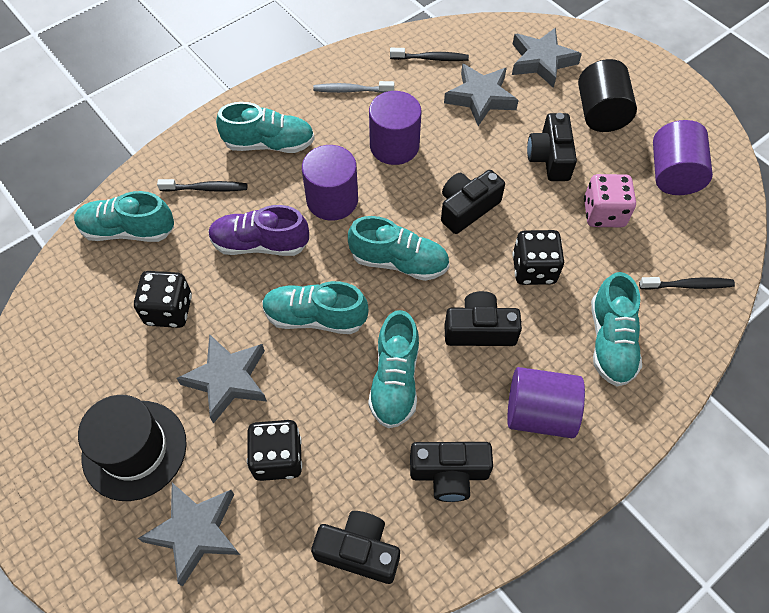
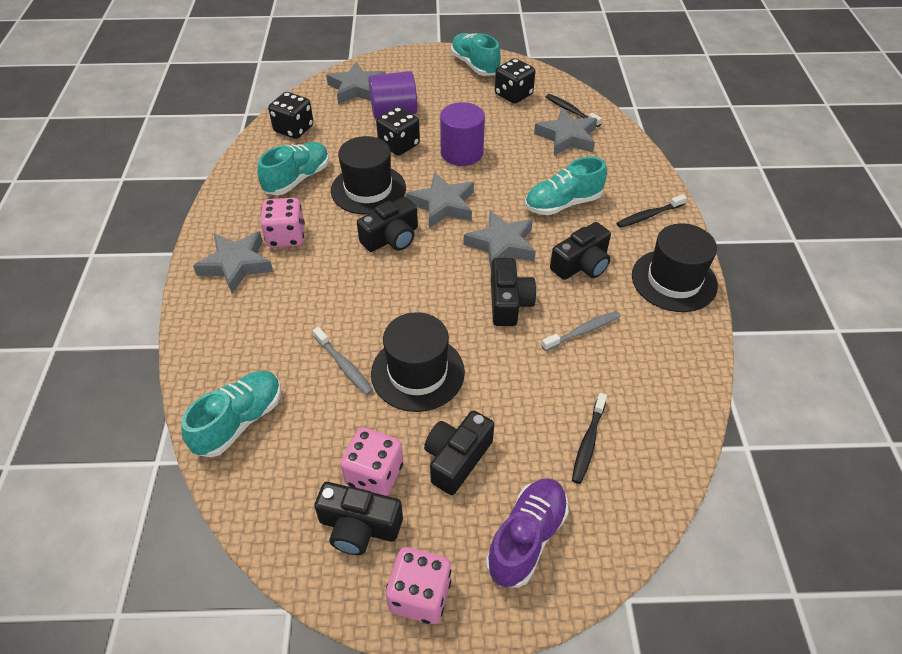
black cylinder: [578,59,637,132] = 1 -> none = 0
black hat: [78,395,187,501] = 1 -> [331,136,406,215] [371,312,465,412] [632,224,718,312] = 3
grey star: [138,483,240,587] [176,334,267,424] [444,64,519,126] [512,27,582,88] = 4 -> [193,231,273,294] [326,62,385,104] [406,172,474,228] [463,210,536,268] [534,108,597,156] = 5
grey toothbrush: [313,81,394,93] = 1 -> [313,327,373,395] [541,311,621,351] = 2
pink dice: [584,174,636,227] = 1 -> [260,198,305,248] [340,427,403,496] [386,547,451,624] = 3
purple cylinder: [302,145,358,221] [369,91,421,165] [507,367,585,438] [653,120,713,195] = 4 -> [369,71,417,119] [440,102,485,166] = 2
turquoise shoe: [74,191,174,242] [216,102,315,153] [262,281,368,334] [348,216,449,281] [368,310,419,428] [591,272,642,387] = 6 -> [181,371,281,457] [257,142,329,195] [451,33,501,76] [525,157,607,215] = 4

